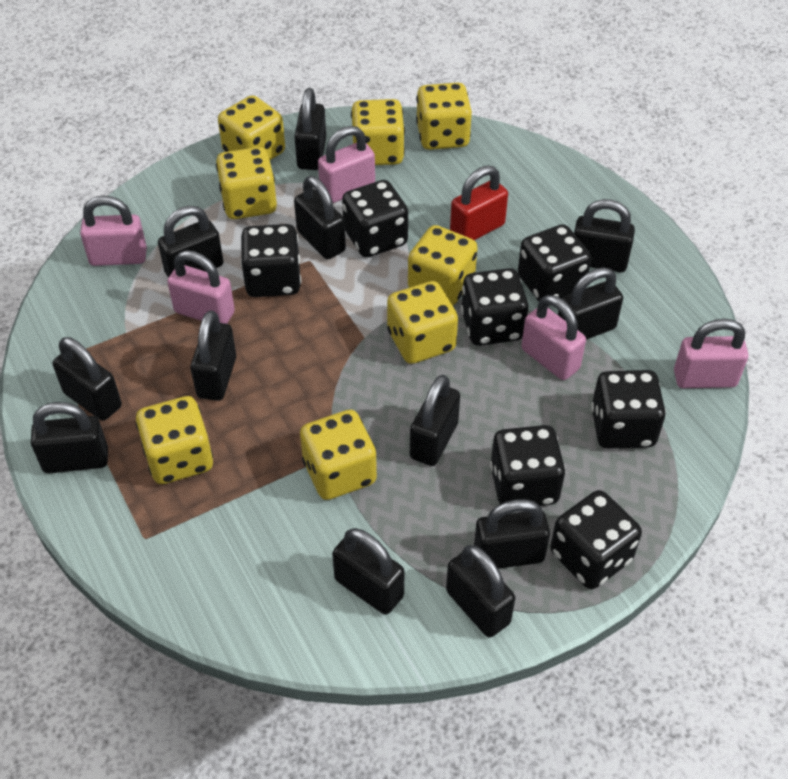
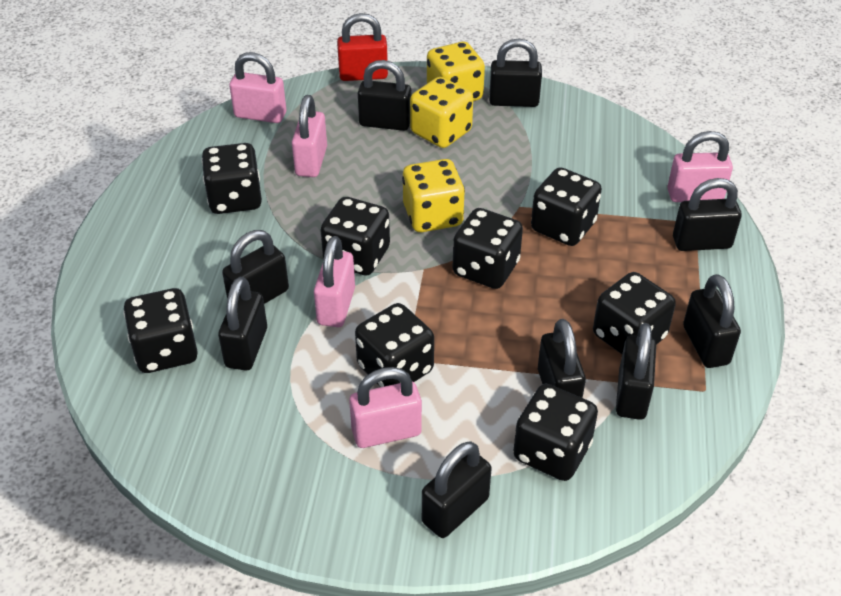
black dice: [241,224,301,297] [342,180,408,257] [461,268,529,346] [490,425,566,506] [518,224,591,302] [550,490,642,589] [591,370,666,449] = 7 -> [123,288,198,373] [201,143,262,214] [320,197,390,275] [355,303,434,387] [452,208,523,289] [513,384,598,481] [531,167,602,246] [593,272,676,354] = 8
black padlock: [31,402,108,474] [53,337,122,421] [158,206,224,277] [190,311,236,401] [294,88,326,170] [294,176,346,259] [332,528,404,615] [410,375,460,466] [446,545,515,638] [474,499,550,569] [558,267,623,340] [574,199,635,272] = 12 -> [218,277,267,370] [222,230,289,304] [358,60,411,131] [422,442,492,538] [489,38,542,107] [538,319,586,398] [616,323,656,420] [673,178,742,251] [683,274,741,368] = 9
yellow dice: [136,396,213,484] [216,147,277,219] [218,95,285,160] [300,410,377,500] [351,99,405,165] [387,281,458,364] [408,225,478,306] [416,83,472,150] = 8 -> [402,159,465,232] [410,77,473,148] [427,42,485,101] = 3

